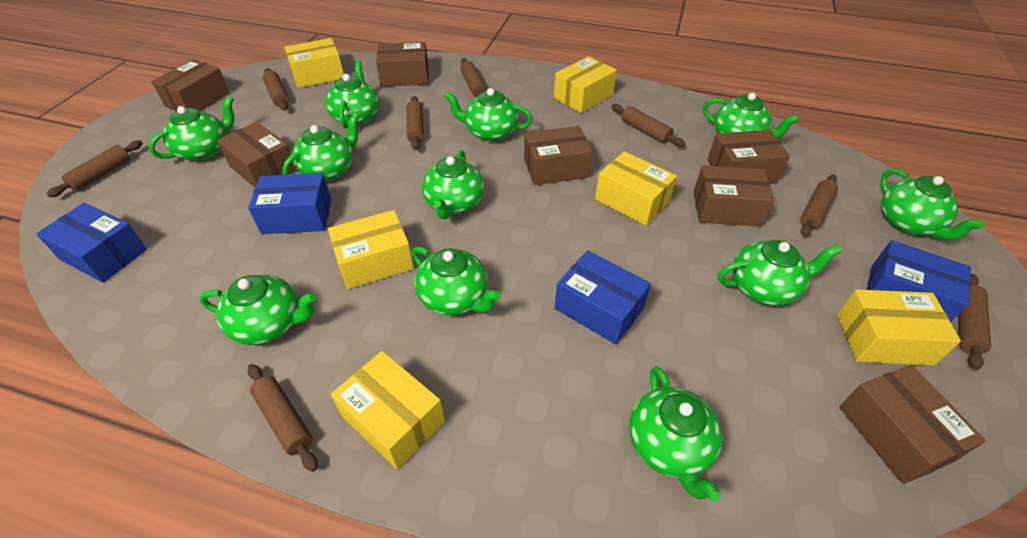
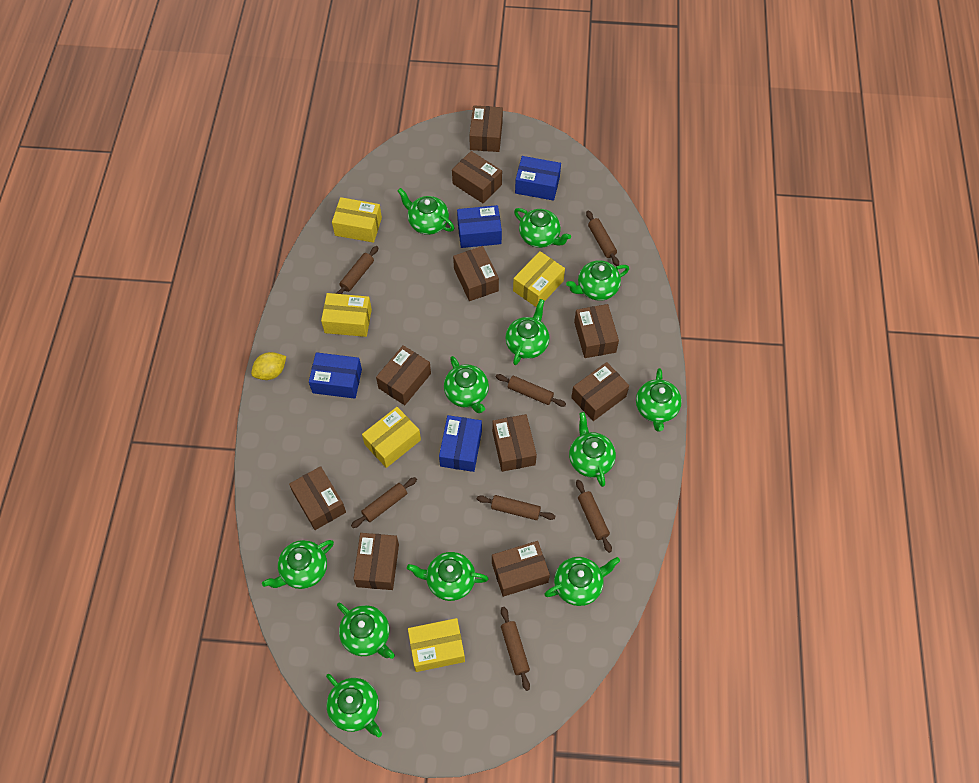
brown box: [151,59,230,111] [217,122,297,188] [376,42,429,87] [524,126,593,185] [693,166,774,227] [707,130,790,183] [839,365,986,484] = 7 -> [289,466,346,530] [353,533,399,590] [376,345,431,405] [452,151,502,203] [453,246,499,301] [469,105,503,152] [492,414,537,472] [492,541,550,597] [571,362,629,421] [574,304,619,358] = 10
brown rolling pin: [47,140,142,198] [248,364,318,472] [263,68,289,111] [407,96,424,150] [460,58,487,97] [612,104,685,147] [800,175,838,236] [959,274,991,370] = 8 -> [336,246,378,294] [351,477,417,528] [477,495,555,520] [496,374,566,407] [501,607,530,691] [576,480,612,553] [586,211,619,266] = 7
green teapot: [149,96,234,161] [199,275,317,345] [282,113,360,181] [325,60,379,129] [412,246,501,316] [422,150,484,219] [444,88,532,142] [629,366,723,501] [703,93,800,139] [718,240,842,306] [880,169,985,240] = 11 -> [262,540,334,589] [326,674,382,738] [337,603,395,659] [398,188,454,235] [407,552,489,601] [444,356,489,413] [505,299,549,365] [514,208,571,248] [544,557,620,606] [566,260,629,301] [569,412,616,487] [636,368,682,432] = 12
yellow box: [284,38,344,88] [328,210,414,289] [331,351,445,469] [554,56,617,113] [595,151,677,226] [837,289,961,366] = 6 -> [321,293,372,337] [332,197,382,243] [362,407,421,468] [408,618,465,672] [513,251,565,307] = 5
yellow lemon: none = 0 -> [251,352,286,380] = 1

